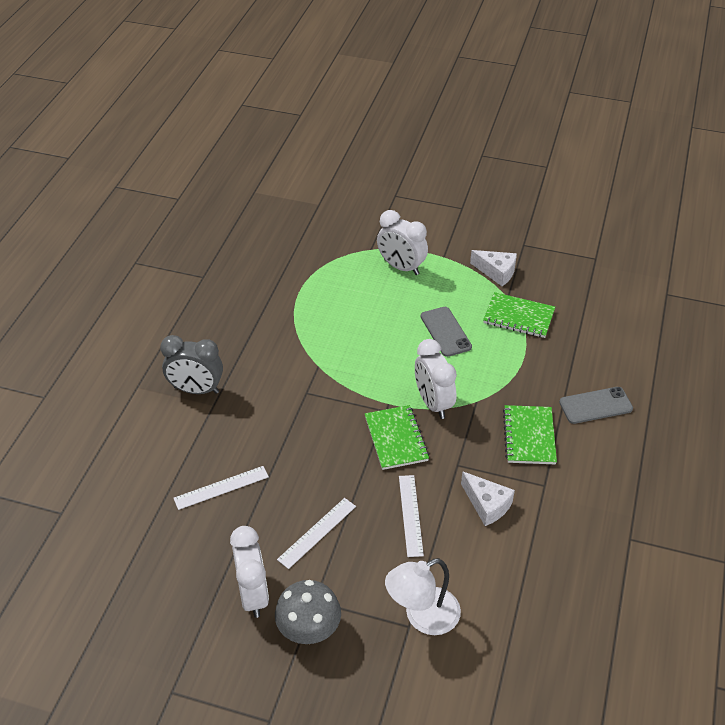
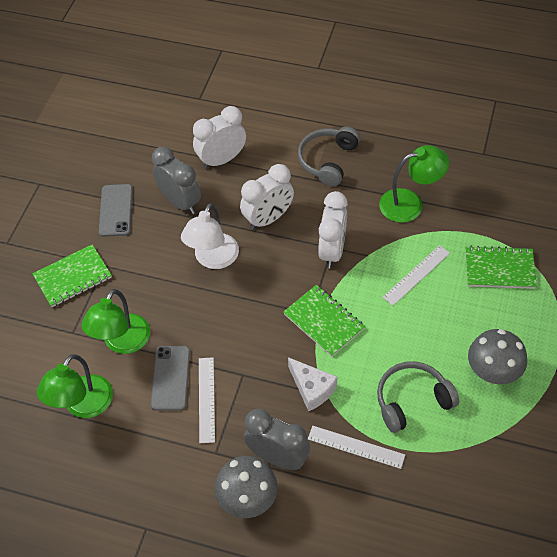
green lamp: none = 0 -> [37,354,113,418] [81,289,150,354] [379,145,449,223] = 3
grey clock: [160,335,223,394] = 1 -> [152,147,201,214] [244,409,310,470] = 2
grey headphones: none = 0 -> [298,127,360,187] [377,361,459,433] = 2
grey mushroom: [275,580,341,644] = 1 -> [215,456,278,518] [468,329,527,384] = 2
white cheese: [461,471,515,526] [470,250,517,286] = 2 -> [288,357,337,411] = 1

